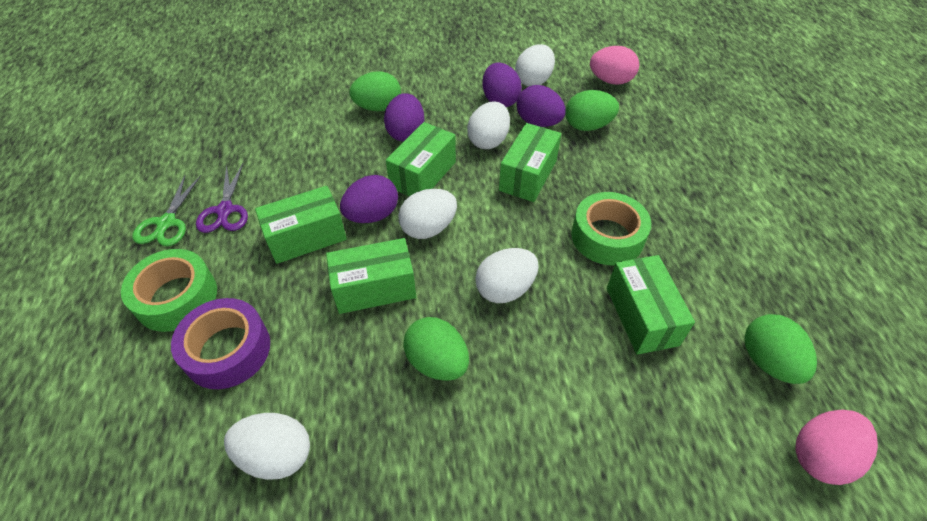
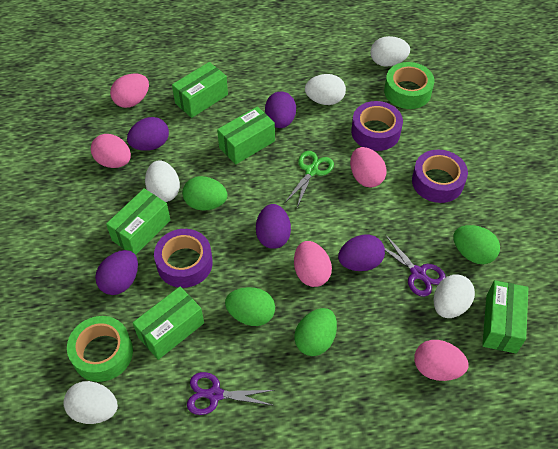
pink egg: [590,46,639,85] [795,410,878,485] = 2 -> [91,134,131,168] [110,74,149,108] [294,241,332,287] [350,147,386,188] [414,340,468,381] = 5
purple egg: [340,175,398,223] [384,93,424,142] [482,62,522,107] [516,85,566,127] = 4 -> [95,250,138,295] [127,117,169,151] [256,204,291,249] [265,91,296,128] [338,235,385,271] = 5
purple scissors: [196,164,248,233] = 1 -> [187,372,274,415] [385,234,446,297] = 2
purple tape: [171,298,270,389] = 1 -> [154,229,213,288] [351,101,403,151] [412,149,468,203] = 3

